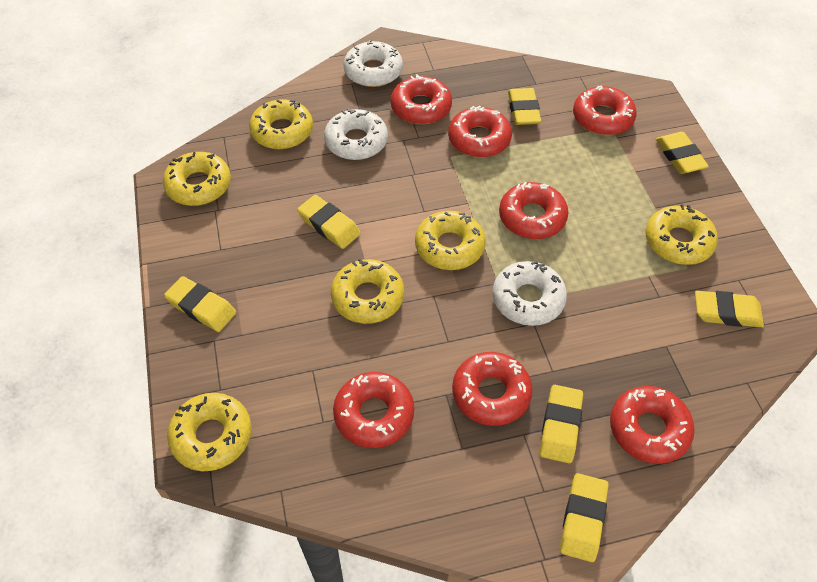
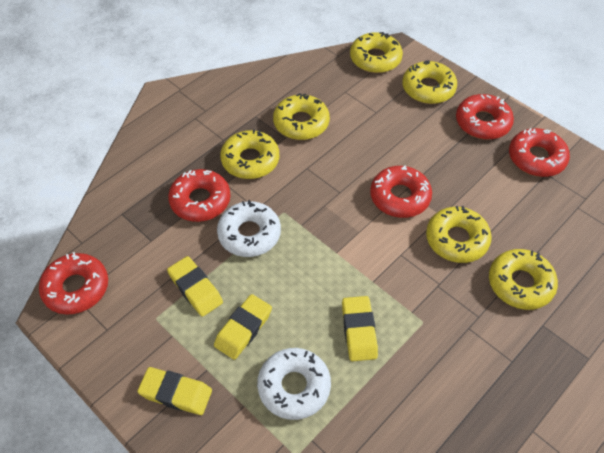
red donut: [333,372,414,448] [391,74,452,124] [448,106,512,157] [452,352,533,426] [499,182,568,239] [573,85,637,135] [610,386,695,464] = 7 -> [39,252,108,315] [168,169,230,222] [370,165,432,218] [456,94,514,140] [509,128,570,177] = 5
white donut: [324,108,388,160] [343,40,403,87] [492,261,567,326] = 3 -> [217,200,281,257] [257,348,331,420] = 2
yellow eraser: [164,276,236,332] [297,195,361,249] [508,88,541,125] [540,385,583,463] [560,473,608,562] [656,132,709,174] [695,291,764,327] = 7 -> [137,367,212,415] [167,256,223,317] [214,294,272,360] [342,296,378,361] = 4

